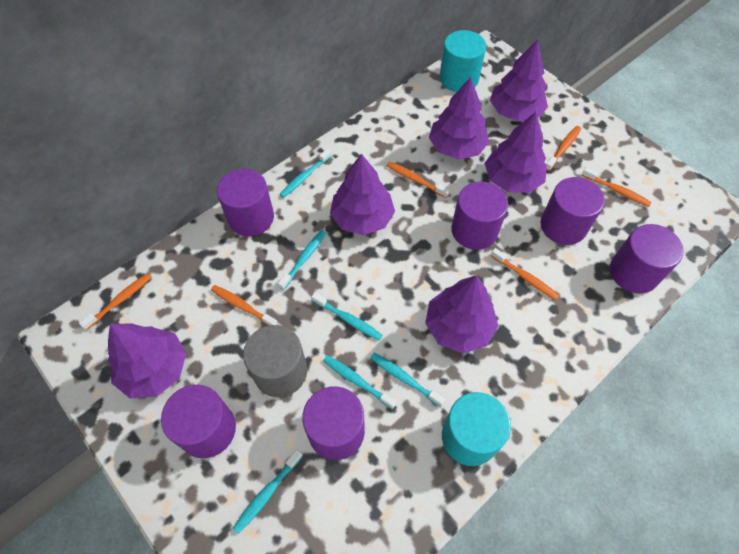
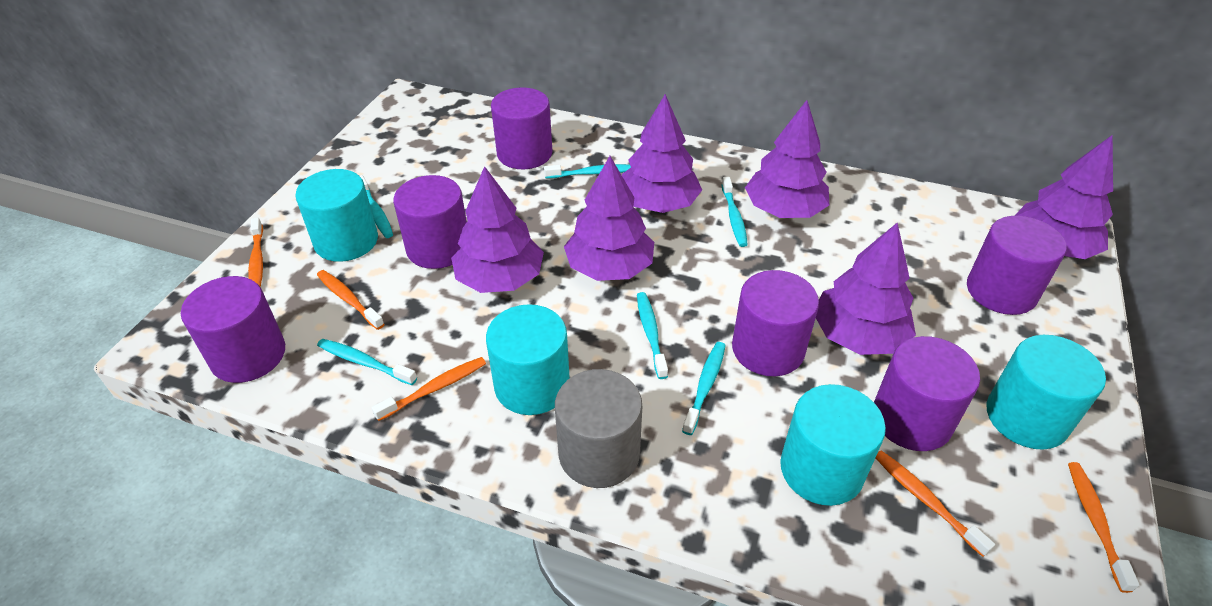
orange toothbrush: [79,273,152,330] [211,285,278,326] [386,162,449,198] [491,248,559,300] [546,126,581,171] [582,167,652,207] = 6 -> [248,217,263,288] [317,270,384,330] [372,357,486,421] [876,450,995,557] [1068,462,1139,593] = 5
turquoise cylinder: [440,30,486,92] [442,392,511,466] = 2 -> [295,169,378,262] [486,304,570,415] [780,384,886,506] [987,335,1106,450] = 4

